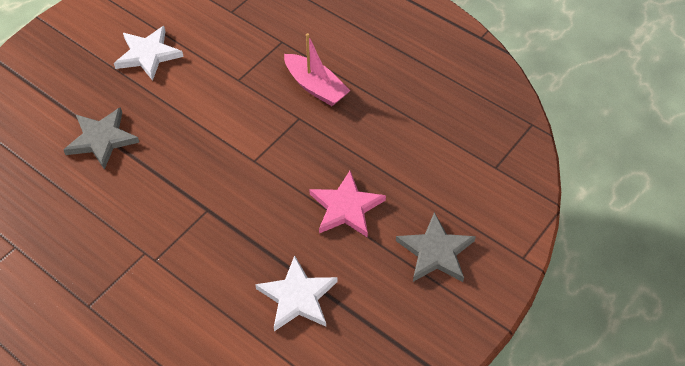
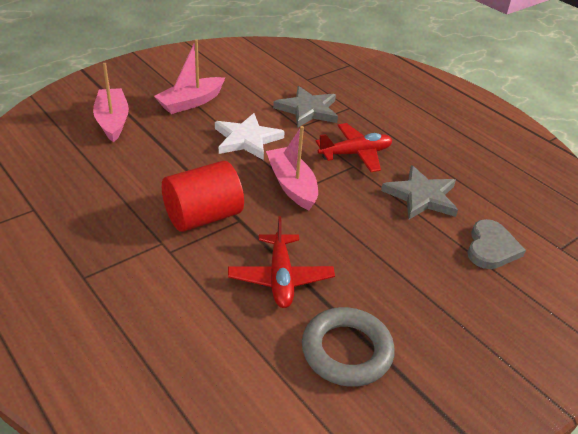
grey heart: none = 0 -> [467,219,526,269] = 1
grey ring: none = 0 -> [302,307,395,387] = 1
pink boat: [284,33,350,106] = 1 -> [93,63,129,142] [154,39,225,114] [266,126,318,210] = 3
pink star: [309,171,386,238] = 1 -> none = 0
red cylinder: none = 0 -> [162,161,244,232] = 1
red plane: none = 0 -> [228,216,335,308] [315,123,392,172] = 2
white star: [114,26,184,81] [255,255,338,331] = 2 -> [215,113,285,160] = 1

